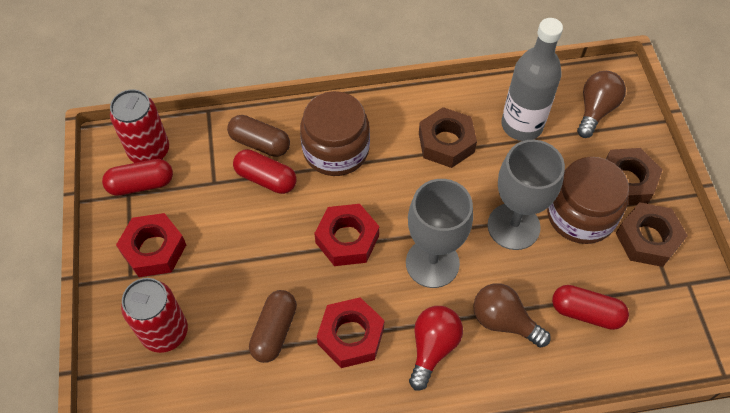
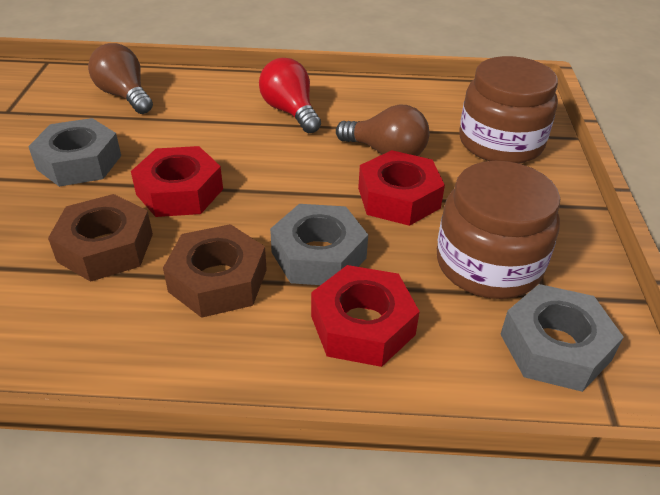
brown capsule: [227,115,290,157] [249,290,297,363] = 2 -> none = 0
brown nut: [419,107,477,168] [606,148,663,206] [616,202,688,267] = 3 -> [48,194,153,282] [163,224,267,318] = 2
grey bottle: [501,18,563,141] = 1 -> none = 0
grey goblet: [406,179,473,288] [487,140,565,250] = 2 -> none = 0
grey nut: none = 0 -> [28,118,121,187] [270,204,368,285] [500,284,624,392] = 3
red can: [110,89,169,163] [121,278,188,353] = 2 -> none = 0
red capsule: [102,159,173,196] [233,149,297,194] [552,285,629,330] = 3 -> none = 0

